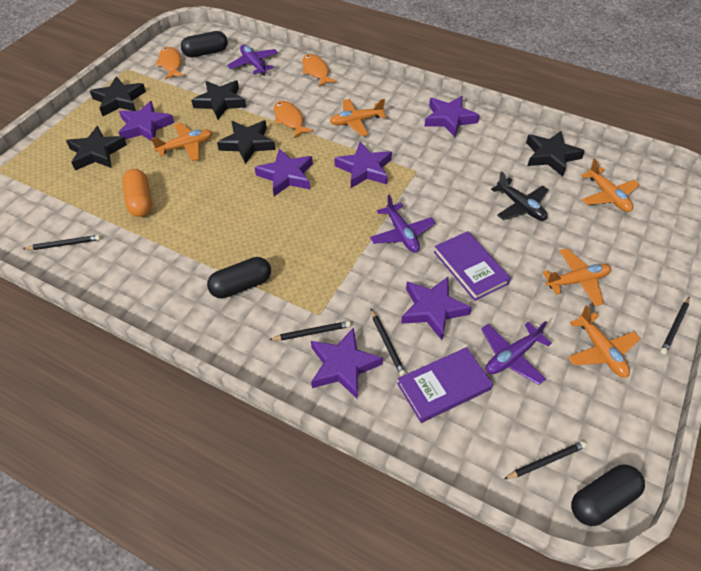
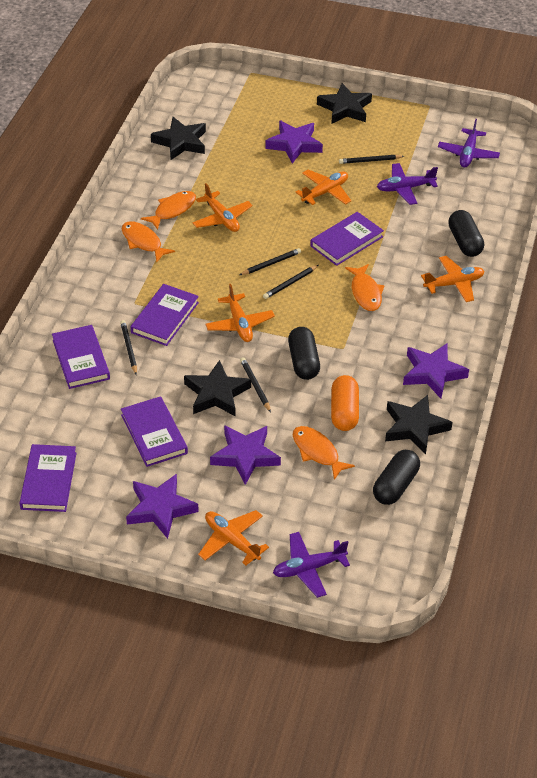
black plane: [491,171,549,221] = 1 -> none = 0
black star: [66,126,127,171] [90,76,146,116] [191,80,246,119] [217,120,275,164] [526,131,585,177] = 5 -> [151,117,206,160] [184,360,251,416] [317,83,372,124] [385,395,453,454] = 4
orange fish: [155,47,185,79] [274,100,313,138] [302,54,337,87] = 3 -> [122,221,175,263] [141,191,196,230] [293,426,355,480] [345,264,385,311] = 4
purple book: [397,347,493,423] [434,231,511,301] = 2 -> [20,444,77,512] [52,325,110,389] [121,396,188,467] [131,284,199,346] [310,212,384,266] = 5
purple star: [118,101,174,141] [255,148,313,196] [311,327,383,400] [335,142,392,188] [401,277,472,340] [424,96,480,137] = 6 -> [126,474,199,539] [210,425,281,485] [265,120,323,163] [403,343,469,399] = 4

